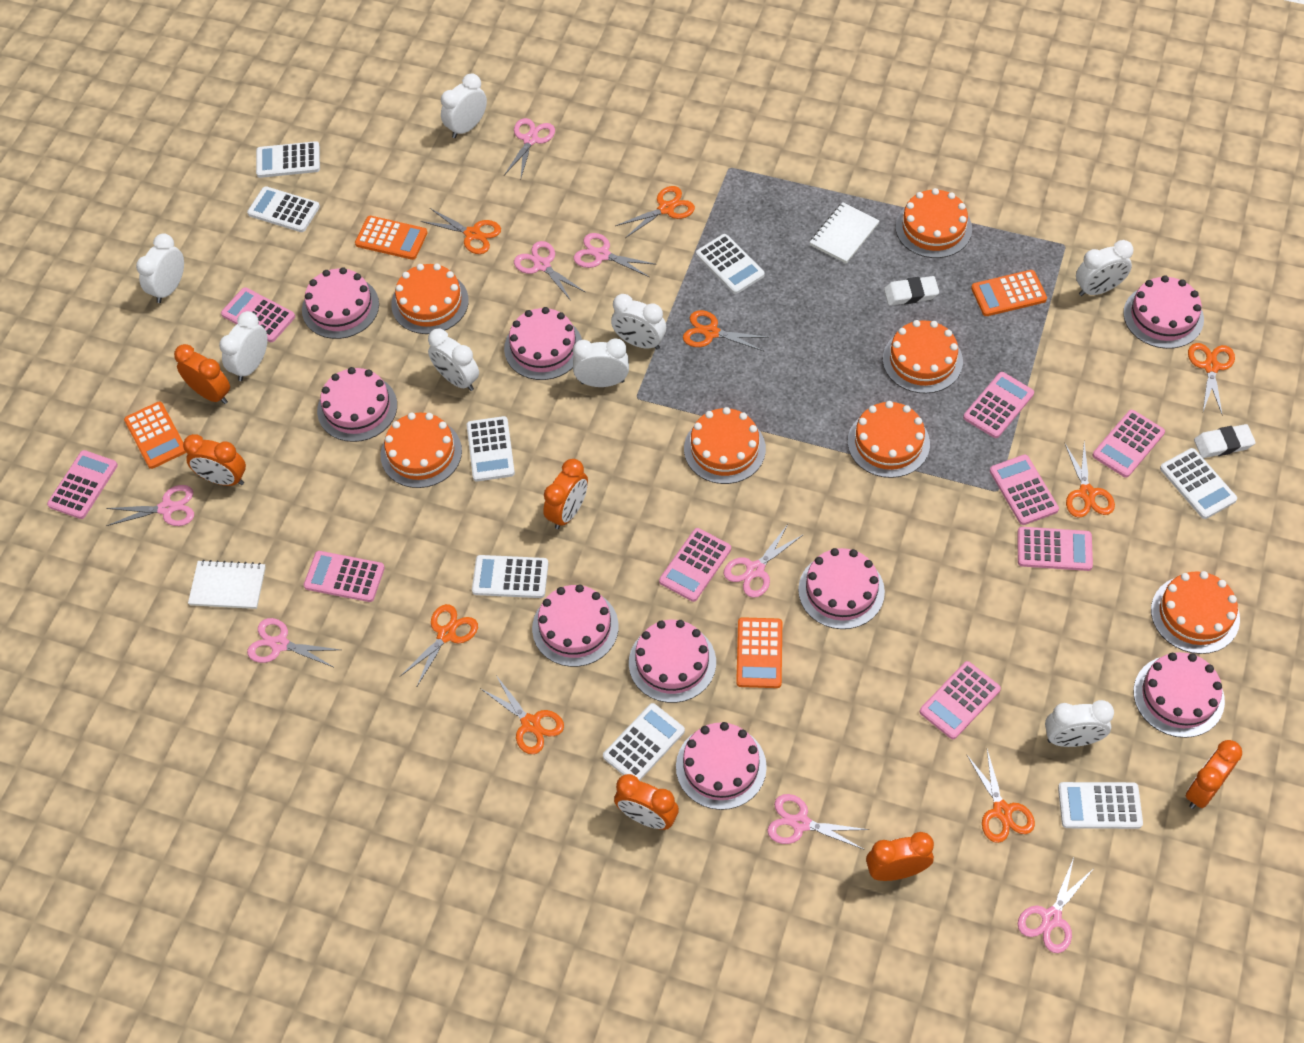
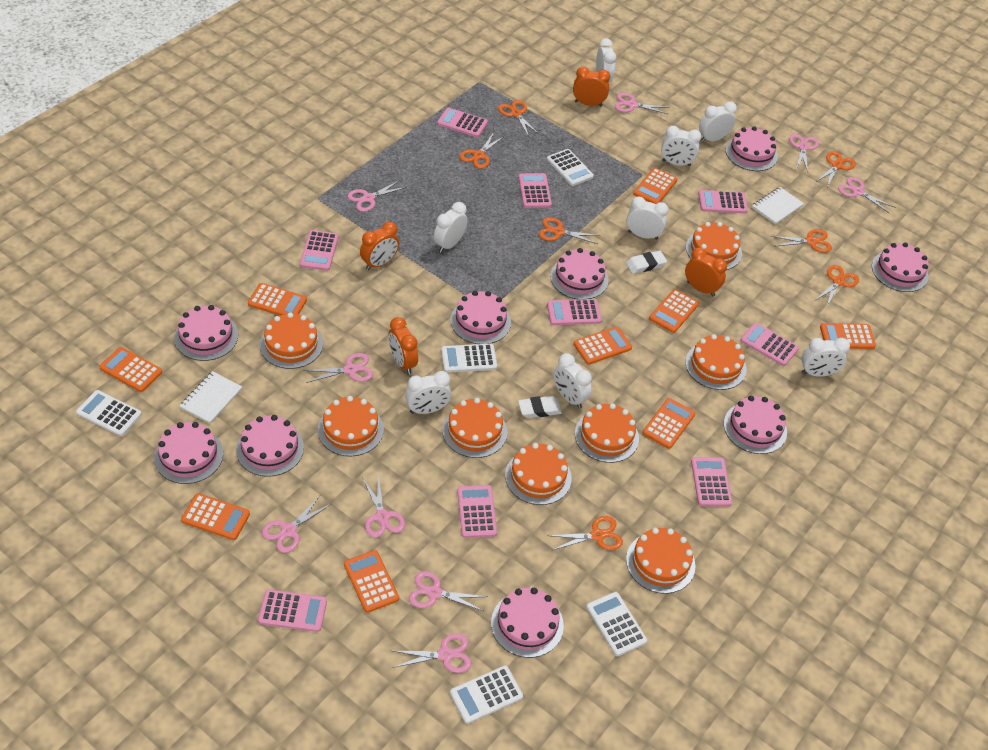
orange cake: [381,413,462,488] [391,264,469,334] [684,407,766,484] [848,401,930,478] [883,320,963,394] [895,188,972,258] [1151,571,1240,654] = 7 -> [260,312,323,369] [318,396,384,457] [442,398,507,458] [505,443,572,505] [575,403,639,463] [626,528,696,594] [685,334,746,390] [686,222,742,270] = 8
orange calculator: [124,402,186,469] [355,216,428,260] [736,617,782,688] [971,270,1047,316] = 4 -> [99,347,162,392] [181,493,250,540] [248,283,307,316] [344,550,399,613] [573,327,632,365] [633,168,677,204] [643,398,696,449] [649,289,699,333] [820,323,876,349] = 9
orange clock: [174,344,230,404] [183,434,246,486] [543,459,588,529] [614,774,679,830] [866,832,934,881] [1186,740,1242,809] = 6 -> [360,222,399,270] [388,317,418,374] [573,66,610,106] [685,248,727,296] = 4
orange scissors: [400,604,478,686] [421,208,501,254] [480,675,564,754] [615,186,695,238] [683,310,769,351] [966,749,1035,843] [1065,442,1115,517] [1188,343,1235,416] = 8 -> [460,132,505,169] [498,100,540,137] [539,217,600,244] [548,516,623,550] [771,229,832,253] [814,265,859,308] [816,151,856,187] = 7
pink scissors: [106,485,194,526] [247,618,341,667] [504,118,555,177] [514,241,585,301] [574,233,657,277] [724,524,804,598] [767,794,869,850] [1018,858,1093,953] = 8 -> [262,494,331,553] [303,353,373,383] [347,180,407,212] [362,475,405,538] [392,633,472,673] [409,571,487,611] [615,93,668,114] [789,134,819,172] [838,177,894,213] = 9
white calculator: [247,186,320,232] [256,141,320,178] [467,416,515,482] [472,555,548,598] [603,703,685,781] [696,234,765,294] [1058,782,1143,829] [1160,448,1237,519] = 8 -> [76,390,142,436] [441,344,497,373] [450,666,523,724] [547,149,594,186] [586,592,647,656] = 5

